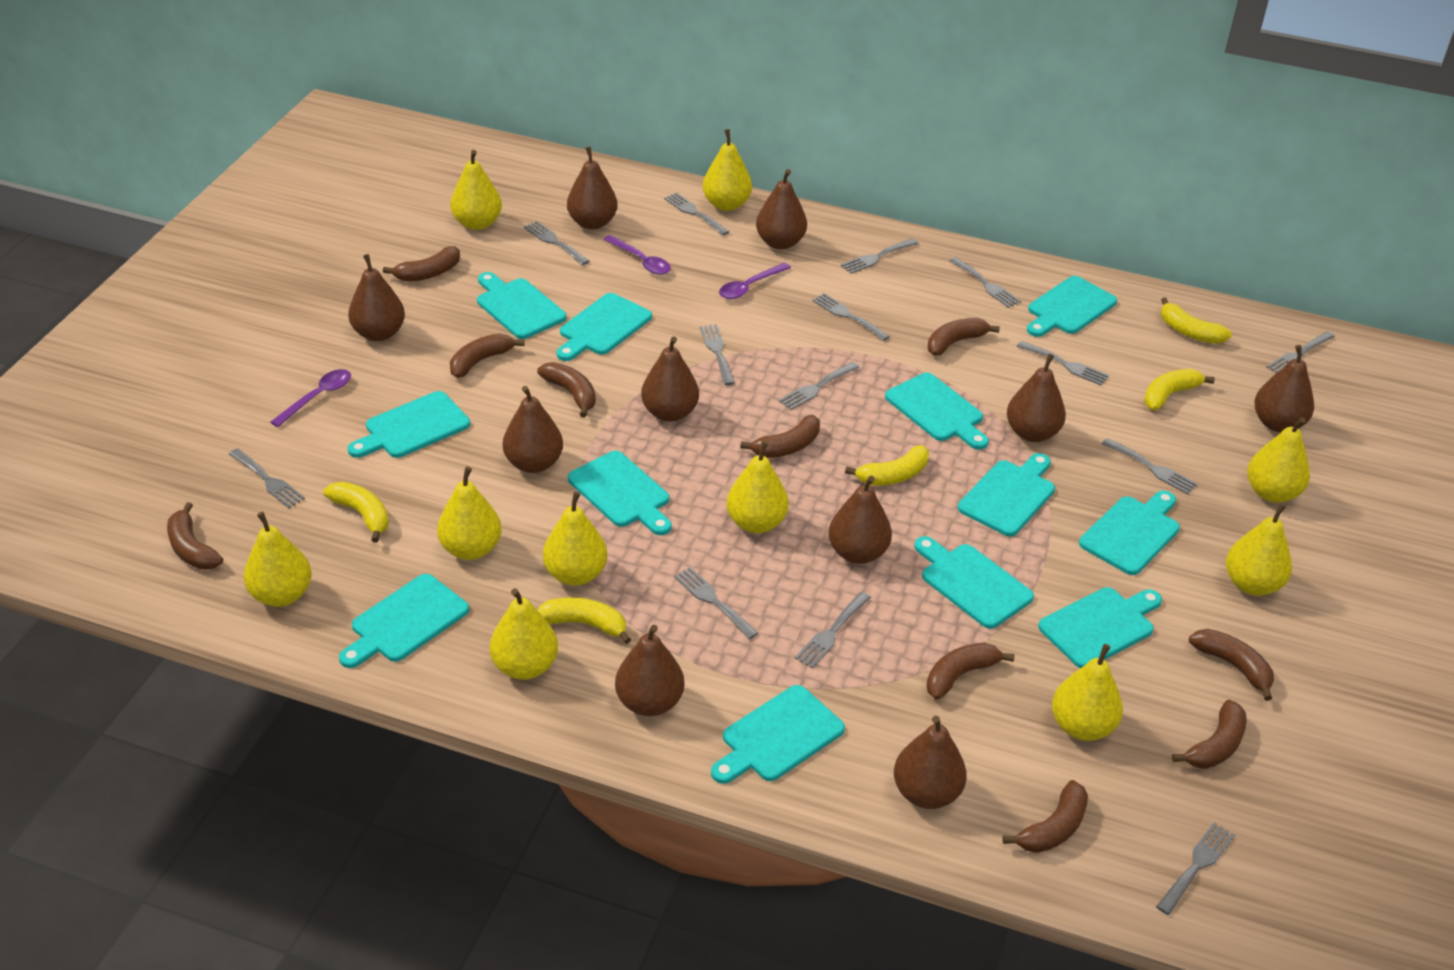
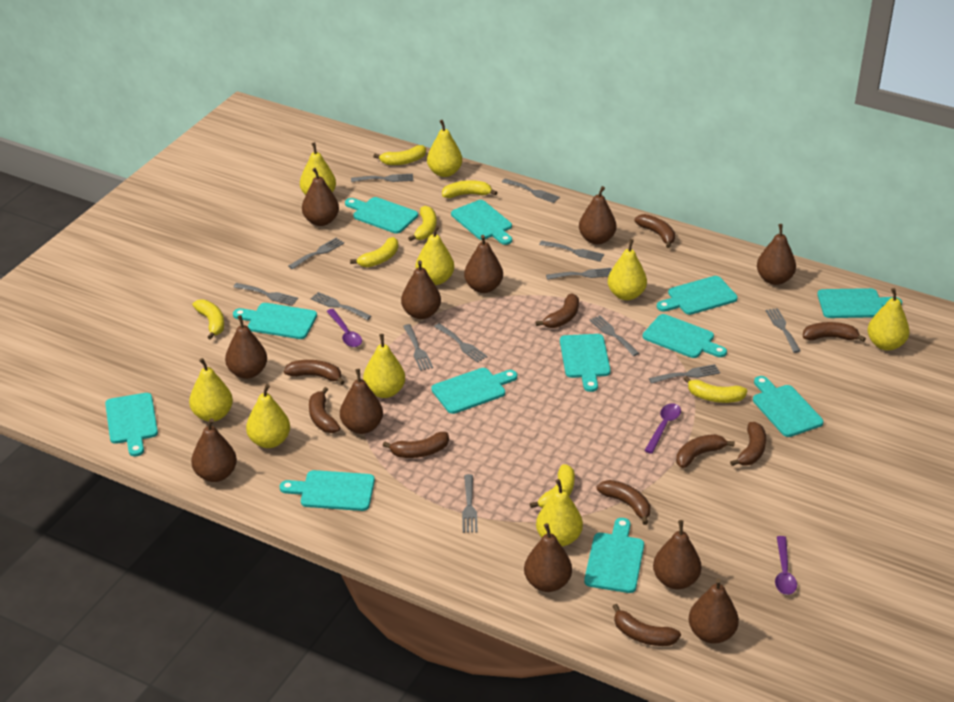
brown pear: [348,254,405,341] [503,386,563,473] [567,147,617,230] [615,625,684,716] [641,337,699,422] [756,169,807,249] [829,476,892,564] [894,715,967,809] [1007,353,1066,442] [1254,345,1314,432] = 10 -> [191,418,237,482] [225,315,267,379] [302,168,339,226] [340,369,383,434] [401,260,441,319] [464,235,503,293] [524,523,572,592] [579,186,616,245] [653,520,701,589] [688,578,739,644] [757,224,796,285] = 11
grey fork: [229,448,305,508] [524,221,589,265] [664,192,729,236] [674,567,758,639] [700,324,735,385] [779,362,859,410] [795,592,871,668] [813,293,890,341] [841,238,919,274] [949,257,1021,308] [1017,341,1109,385] [1102,438,1198,494] [1156,822,1235,915] [1267,331,1335,373] = 14 -> [234,283,298,306] [288,238,344,269] [310,292,371,320] [351,174,413,182] [403,324,433,371] [434,323,487,363] [462,474,478,533] [502,179,560,203] [539,240,604,262] [546,268,611,280] [589,315,639,356] [649,364,720,384] [766,308,801,353] = 13
yellow banana: [323,482,389,542] [537,597,631,644] [845,445,929,486] [1144,369,1215,410] [1161,298,1232,344] = 5 -> [193,299,224,340] [350,237,398,267] [373,145,426,165] [408,206,437,241] [442,180,497,198] [530,464,575,508] [684,376,748,403] = 7
yellow pear: [244,512,312,607] [437,466,502,560] [450,150,502,230] [490,588,558,680] [543,491,607,586] [703,129,752,211] [727,441,789,533] [1052,644,1123,741] [1226,503,1292,596] [1247,417,1310,503] = 10 -> [189,358,233,421] [246,384,290,448] [300,142,336,195] [363,334,405,398] [416,225,454,285] [427,120,462,177] [536,479,583,546] [608,239,647,300] [868,288,910,350] = 9

